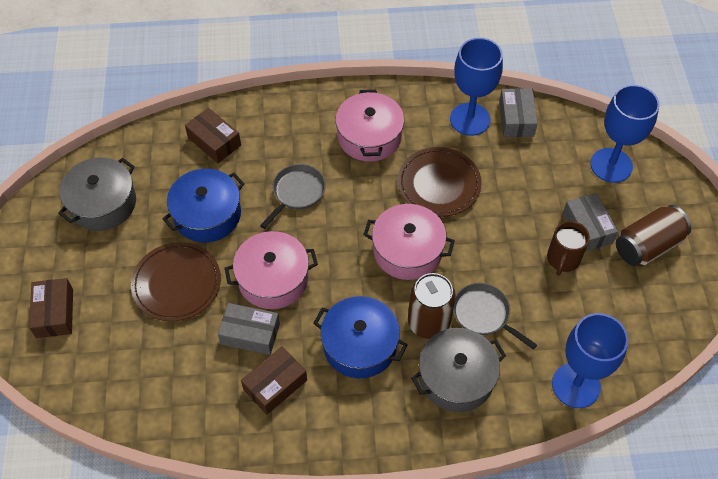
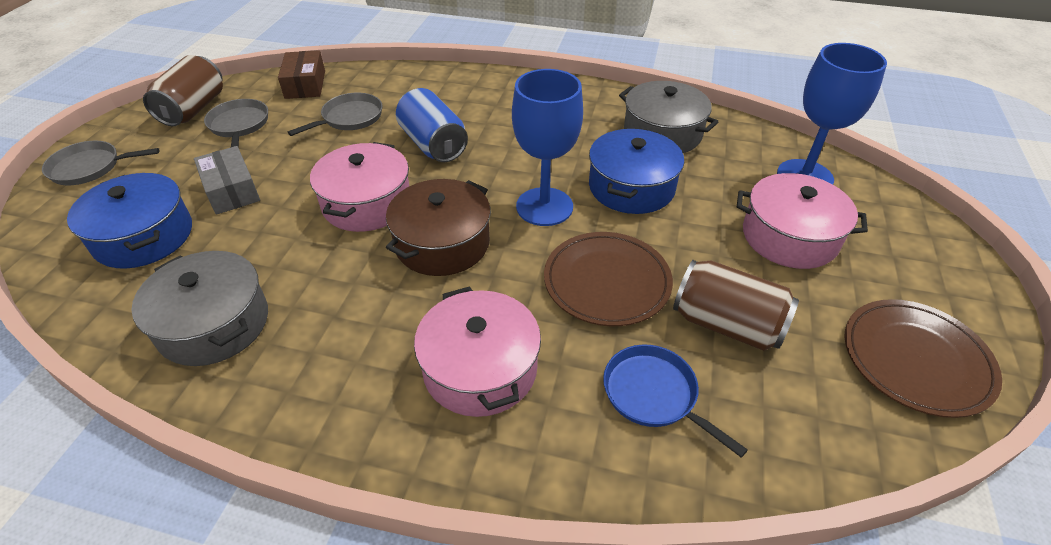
blue can: none = 0 -> [396,88,468,162] = 1
blue goblet: [450,38,503,136] [552,313,628,408] [590,85,660,183] = 3 -> [512,69,583,226] [777,43,887,184] = 2
blue pan: none = 0 -> [603,344,748,458] = 1
brown box: [29,278,73,338] [185,108,241,163] [241,346,307,414] = 3 -> [278,50,325,99] = 1
brown mug: [547,221,590,276] = 1 -> none = 0
brown pot: none = 0 -> [386,179,491,276] = 1
grey box: [218,303,280,355] [499,88,538,137] [563,193,618,251] = 3 -> [194,146,260,215] = 1
grey pan: [260,164,325,229] [453,283,537,350] = 2 -> [42,141,160,185] [204,99,268,148] [288,93,383,136] = 3

